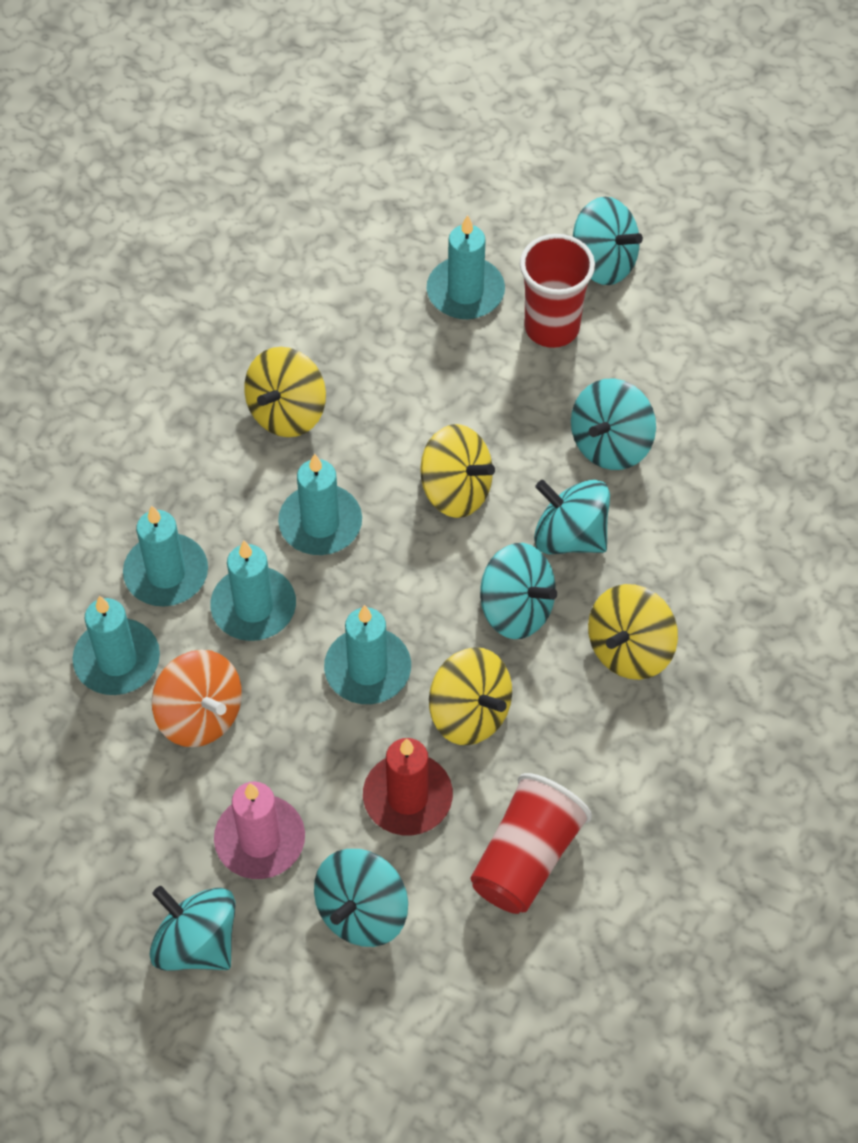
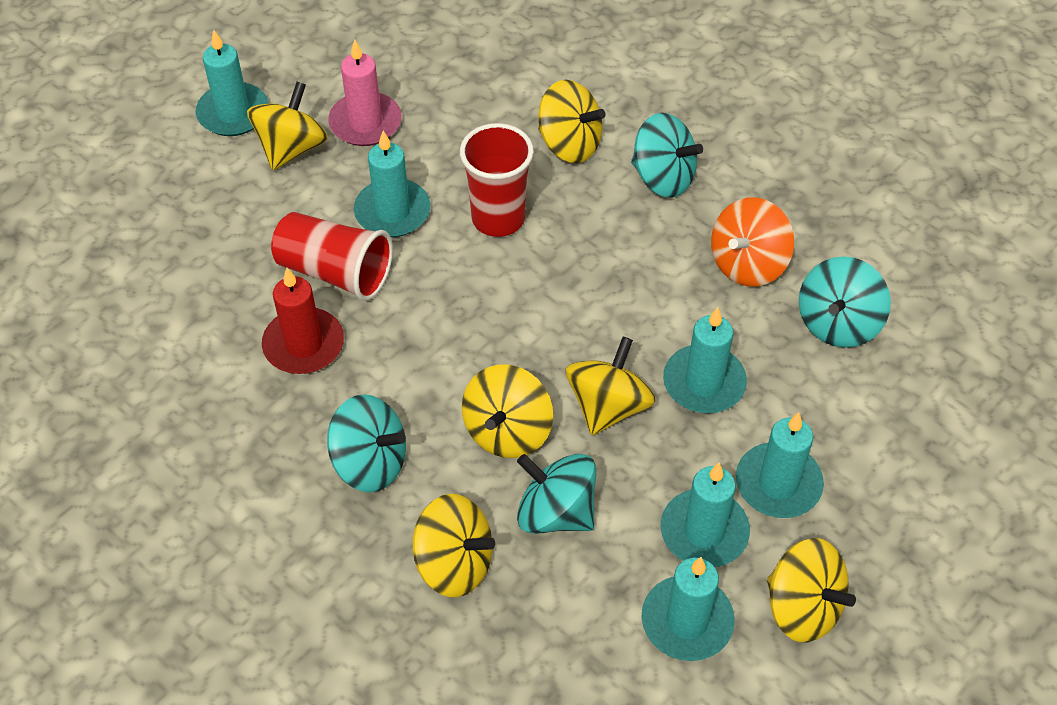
turquoise spinning top: [150,886,235,971] [314,849,408,947] [480,543,557,639] [534,480,610,554] [571,378,656,470] [573,197,643,285] = 6 -> [327,394,406,492] [517,454,596,534] [631,113,703,198] [799,256,891,348] = 4
yellow spinning top: [244,347,326,437] [420,424,495,518] [429,647,512,745] [588,584,678,680] = 4 -> [247,82,328,170] [413,494,495,597] [462,365,553,458] [538,80,606,163] [566,337,656,435] [767,538,856,642] = 6

